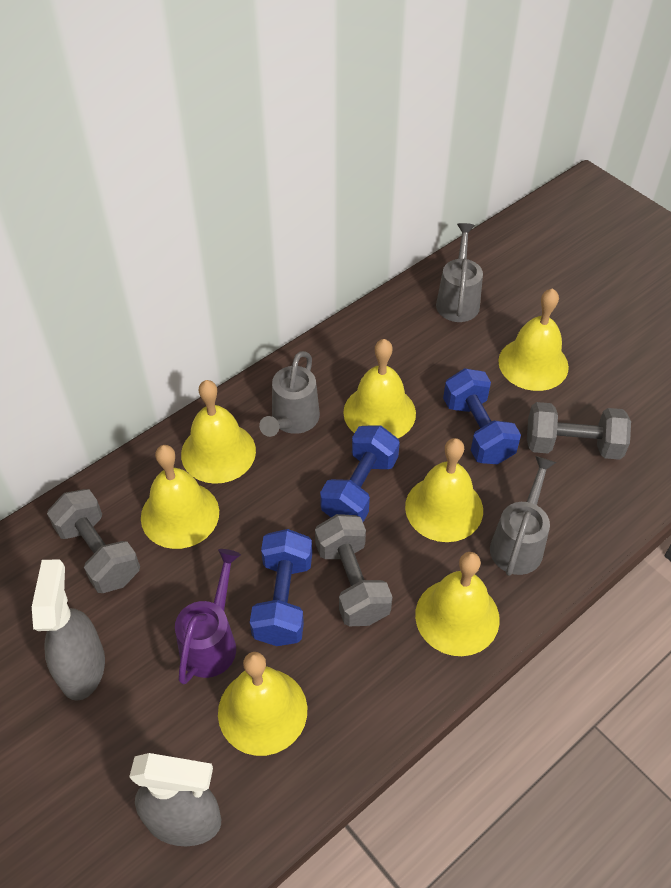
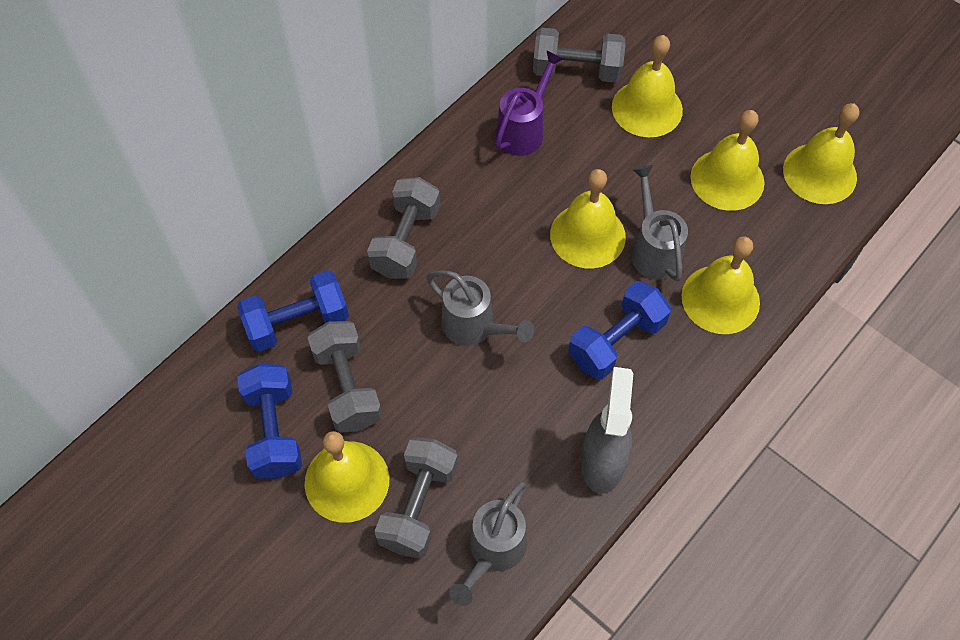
grey dumbbell: [47,489,140,593] [315,514,392,626] [527,402,631,460] = 3 -> [308,321,382,433] [367,177,440,279] [375,437,458,559] [533,28,625,83] = 4
grey spray bottle: [32,559,105,701] [129,753,221,846] = 2 -> [581,367,633,494] = 1
yellow bell: [141,445,219,549] [181,380,256,484] [218,652,307,756] [343,339,416,438] [405,438,483,542] [415,552,500,656] [498,288,569,391] = 7 -> [305,431,389,523] [550,169,626,268] [612,35,683,137] [682,236,760,334] [690,110,764,211] [783,103,859,204] = 6

